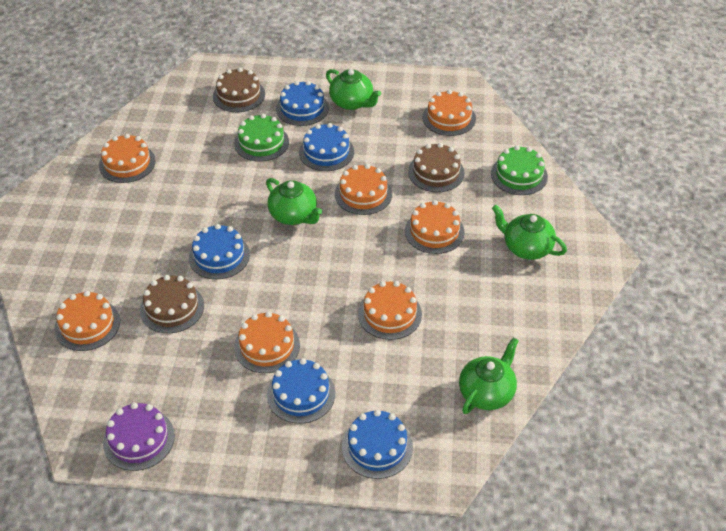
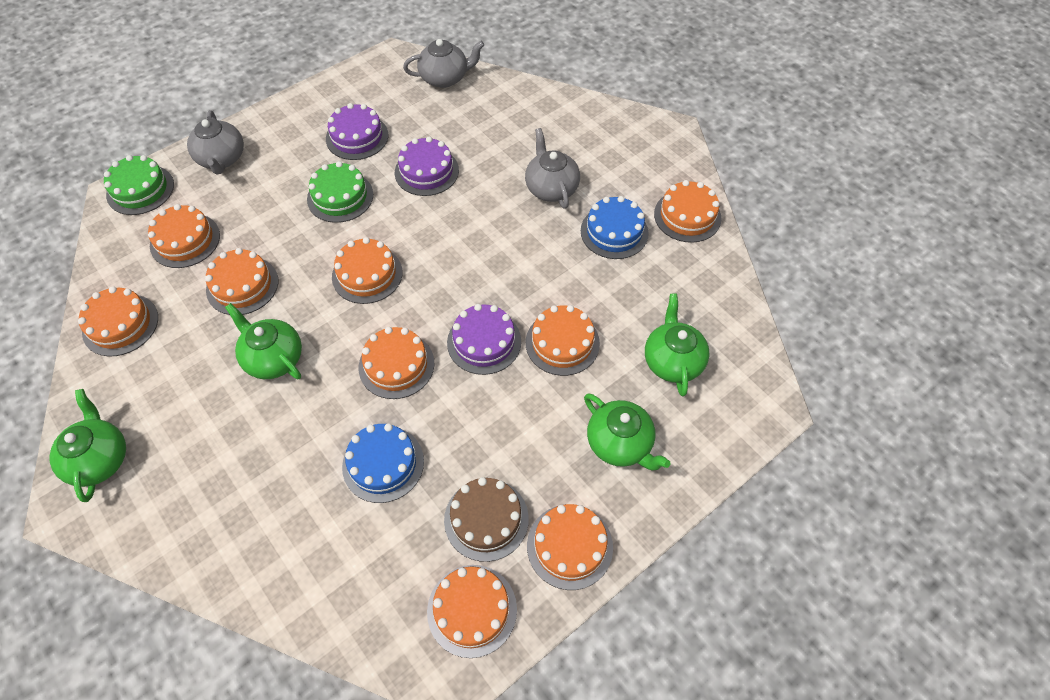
blue cake: [189,224,250,279] [267,358,335,424] [276,81,329,126] [299,123,354,171] [342,409,413,479] = 5 -> [342,423,424,503] [581,196,649,259] = 2
brown cake: [140,275,204,333] [213,68,265,112] [408,143,465,192] = 3 -> [444,477,529,562] = 1
grey teapot: none = 0 -> [187,110,244,174] [403,39,484,88] [525,128,580,209] = 3
orange cake: [54,291,120,351] [99,134,156,183] [234,312,300,373] [335,164,392,215] [358,281,422,340] [405,200,465,254] [422,90,476,136] = 7 -> [78,286,158,357] [148,204,220,268] [205,248,278,315] [332,237,403,304] [359,327,434,399] [427,565,517,658] [526,305,600,376] [527,504,613,590] [654,180,722,243] = 9
purple cake: [103,402,175,471] = 1 -> [326,103,388,160] [395,137,459,196] [447,304,521,375] = 3

